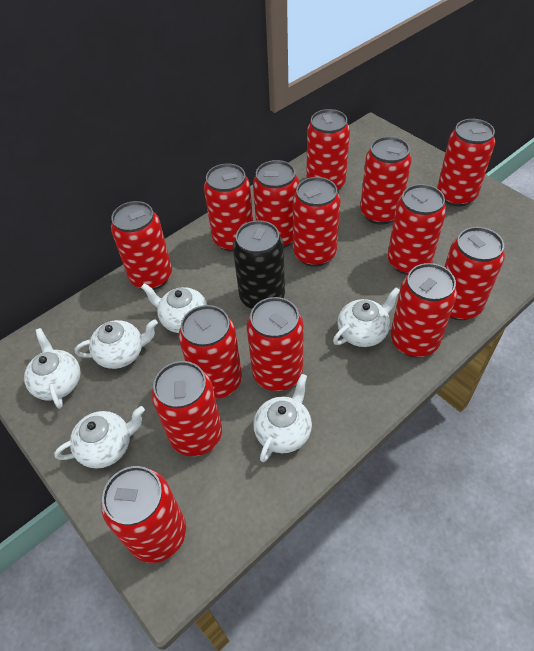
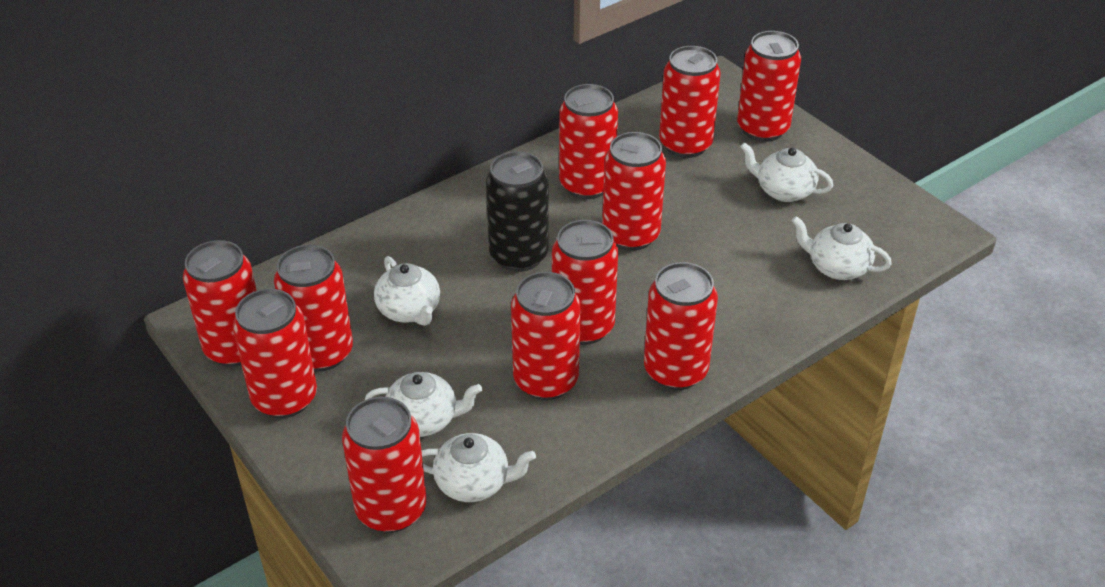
red can: [101,466,186,563] [111,201,172,290] [152,361,222,456] [179,305,242,399] [204,163,253,252] [247,297,304,391] [253,160,299,248] [292,177,340,267] [306,109,350,191] [360,136,412,225] [388,184,446,275] [391,263,457,357] [437,119,495,207] [445,227,505,320] = 14 -> [183,240,257,367] [233,289,317,418] [274,245,353,371] [342,397,427,533] [511,272,580,400] [552,220,618,345] [559,84,618,199] [602,132,666,251] [644,262,718,390] [659,46,721,158] [737,31,801,142] = 11
white teapot: [24,328,80,409] [54,406,145,469] [75,319,158,369] [141,283,207,333] [254,374,312,462] [333,287,400,347] = 6 -> [365,372,482,437] [374,256,440,326] [421,433,536,502] [740,142,833,202] [791,216,892,280] = 5

